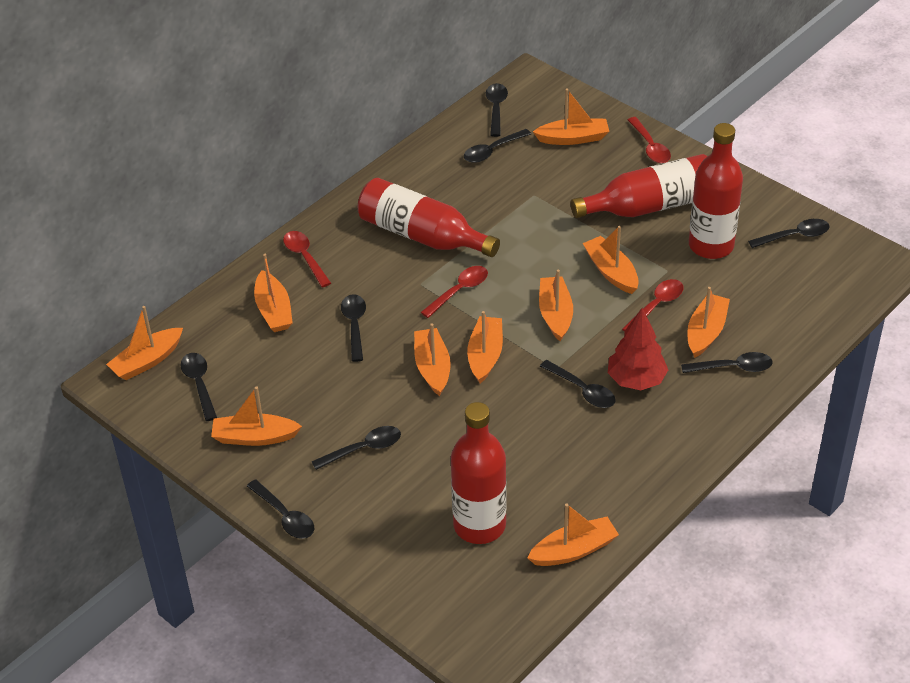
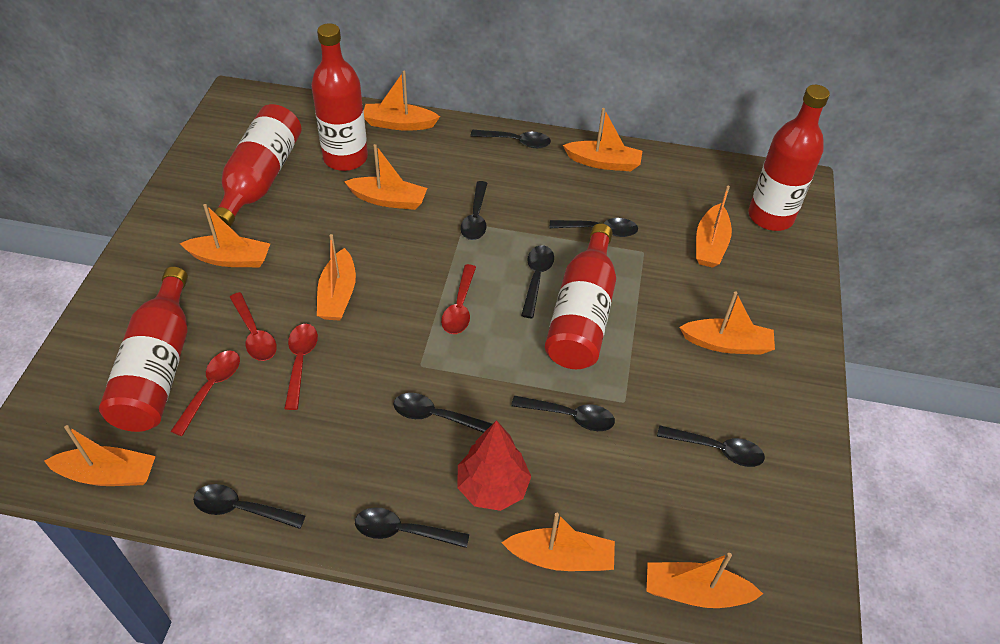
red bottle: [358,178,500,257] [451,402,507,544] [570,154,707,218] [689,123,743,259] = 4 -> [99,267,188,432] [211,104,302,228] [311,23,368,171] [545,224,616,369] [748,85,830,231] = 5

